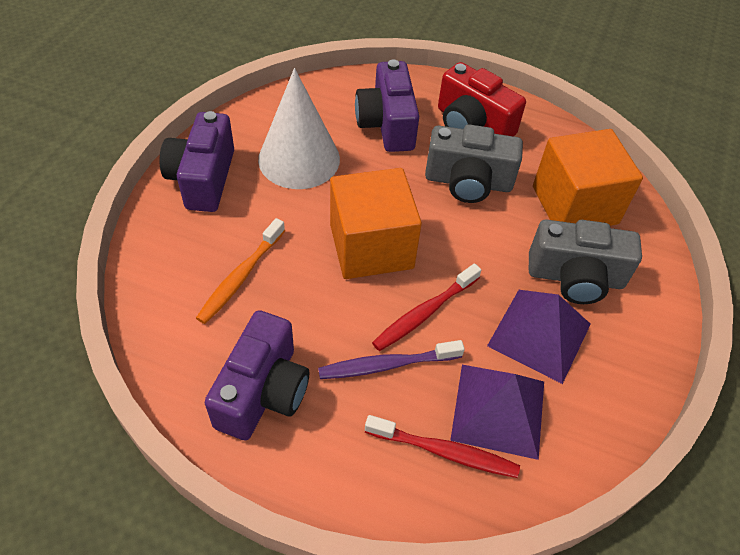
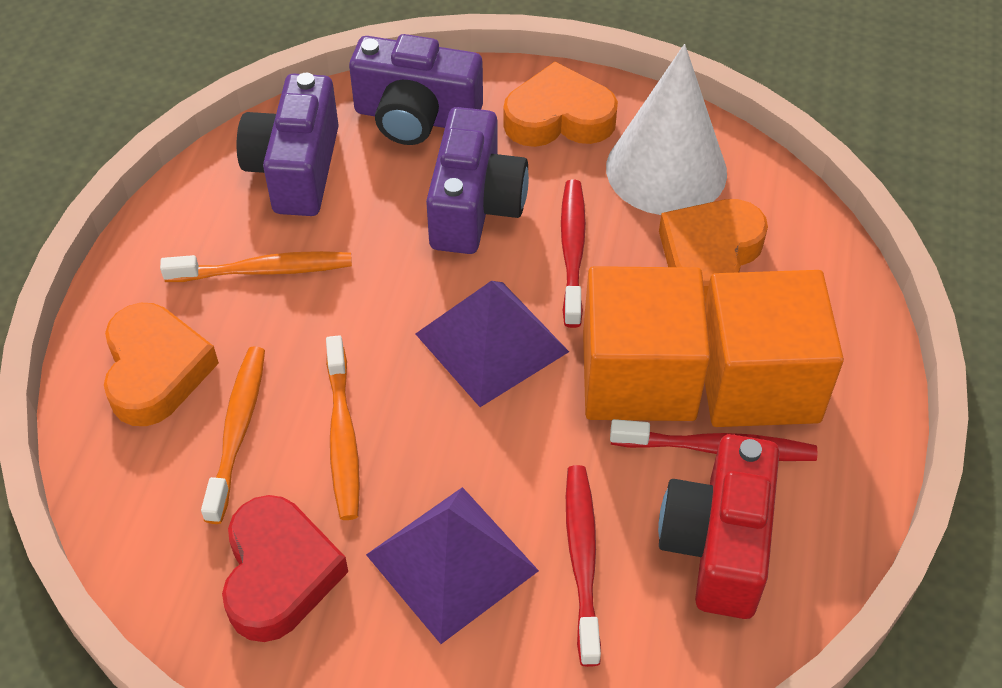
grey camera: [425,124,523,203] [529,219,642,304] = 2 -> none = 0
orange heart: none = 0 -> [104,303,219,426] [503,62,618,147] [659,199,768,302] = 3
orange toothbrush: [196,218,285,324] = 1 -> [160,251,352,282] [201,346,265,524] [326,335,360,520] = 3
purple toothbrush: [318,340,465,379] = 1 -> none = 0
red heart: none = 0 -> [222,495,348,642] = 1
red toothbrush: [365,415,520,478] [372,263,481,351] = 2 -> [561,180,586,328] [566,465,601,667] [610,419,817,461] = 3

